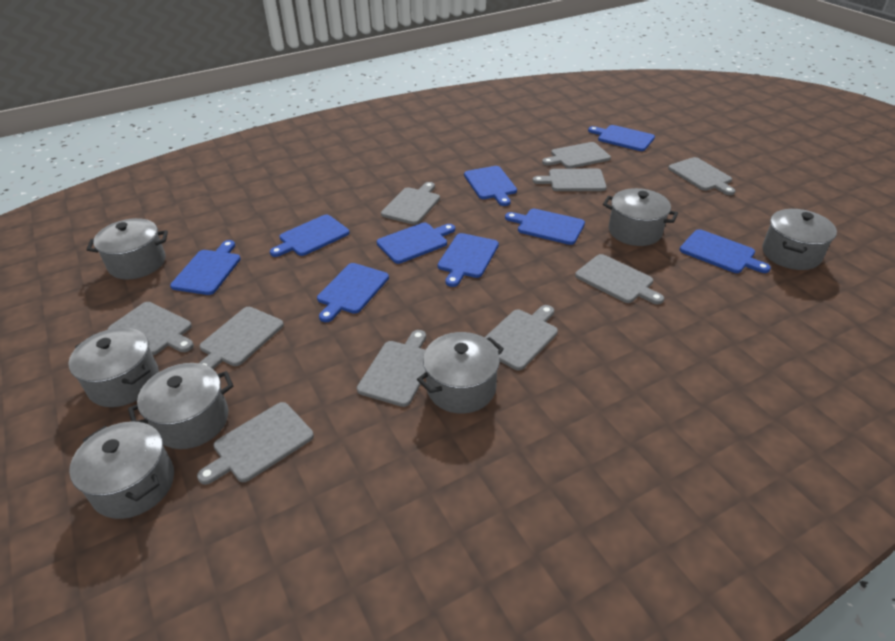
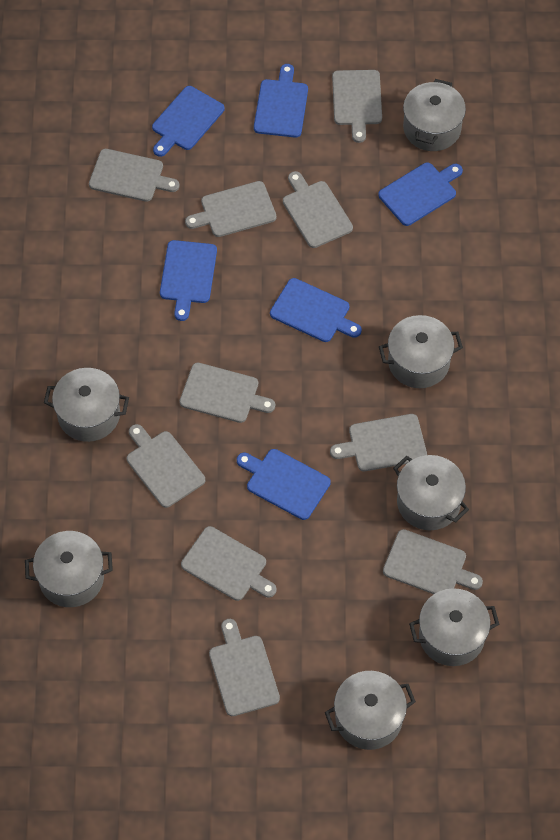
blue cutting board: [170,240,241,295] [270,215,350,257] [317,263,389,322] [377,223,455,264] [438,233,499,287] [464,166,517,206] [505,209,585,245] [588,125,655,151] [680,229,771,273] = 9 -> [152,86,225,157] [160,240,217,321] [237,449,331,520] [254,64,308,138] [270,278,362,342] [378,162,463,226] = 6

